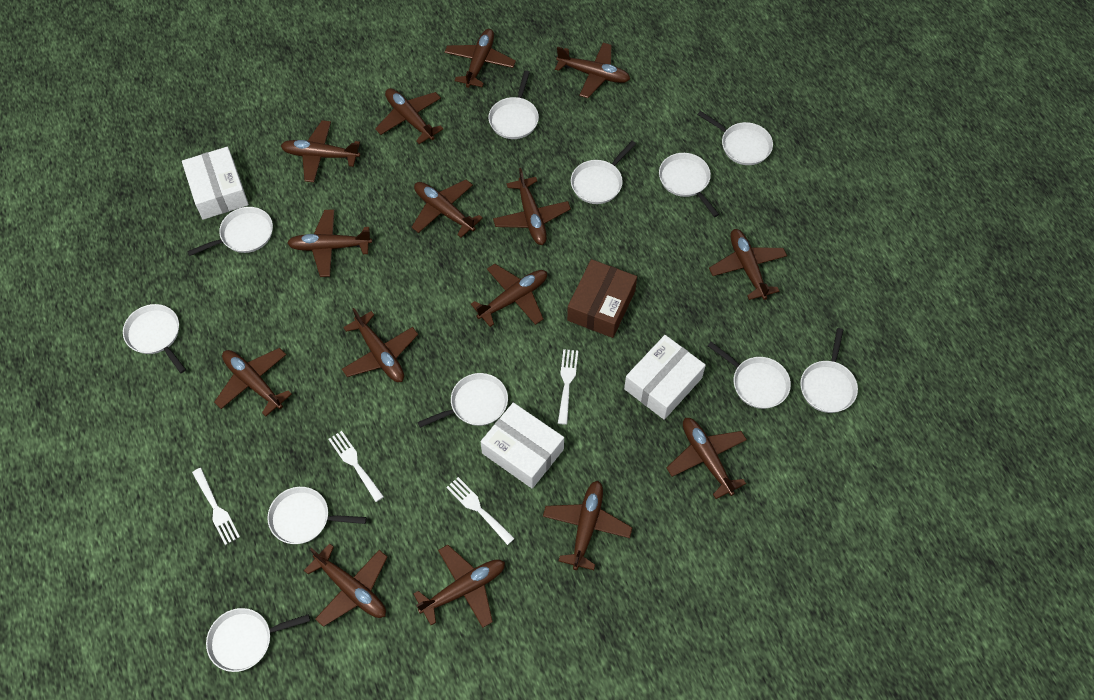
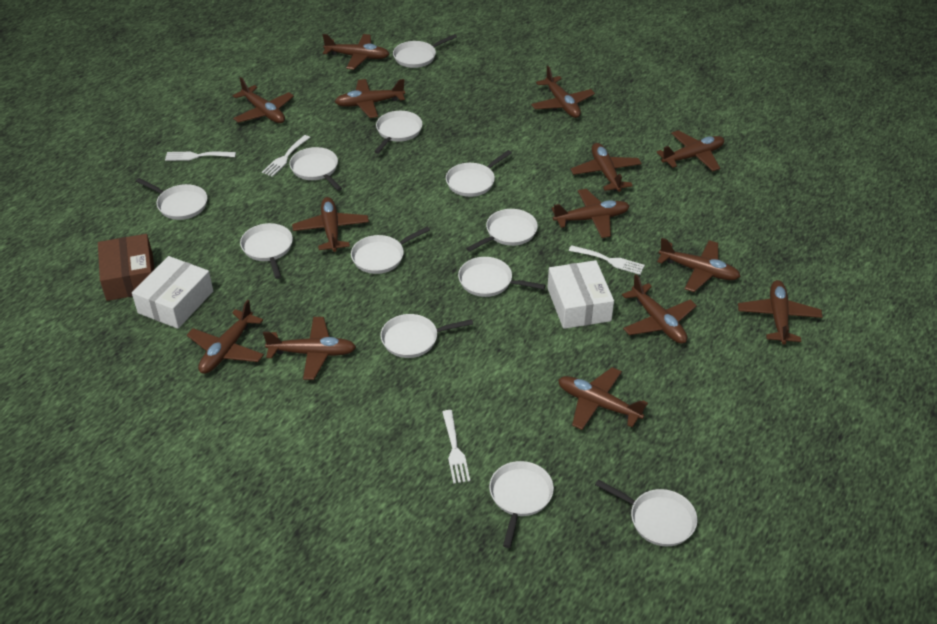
brown plane: [214,348,292,416] [281,120,360,182] [287,209,372,277] [304,543,387,627] [342,308,418,382] [375,88,443,144] [412,180,483,238] [414,545,505,628] [444,29,516,88] [471,264,547,327] [493,168,571,245] [543,481,632,570] [555,43,630,98] [667,418,747,499] [709,229,787,300] = 15 -> [187,300,264,374] [233,77,294,123] [263,317,356,380] [292,197,369,252] [323,34,389,70] [335,79,405,118] [531,66,595,118] [552,189,630,238] [558,367,648,430] [571,143,642,192] [622,274,697,344] [657,130,724,171] [657,238,741,292] [738,280,822,345] = 14
white box: [182,147,249,220] [480,403,564,489] [624,335,706,420] = 3 -> [132,256,213,329] [547,260,614,329] = 2
white pan: [123,304,186,373] [187,207,273,256] [206,608,310,672] [267,487,367,544] [417,373,508,428] [488,70,539,139] [571,141,636,204] [659,153,719,217] [698,111,773,165] [708,342,791,409] [800,328,858,413] = 11 -> [136,178,208,220] [240,223,293,279] [289,147,342,191] [351,226,430,274] [374,111,423,154] [380,314,473,358] [393,34,457,68] [446,150,512,197] [458,257,546,297] [466,209,538,252] [489,461,554,548] [595,480,698,546] = 12

